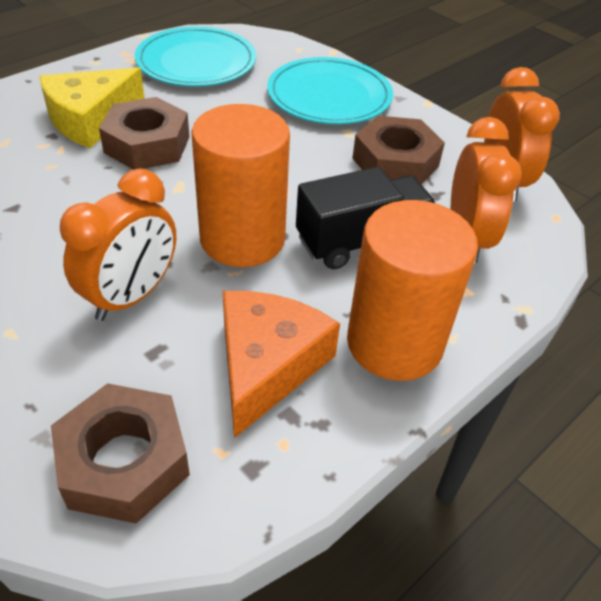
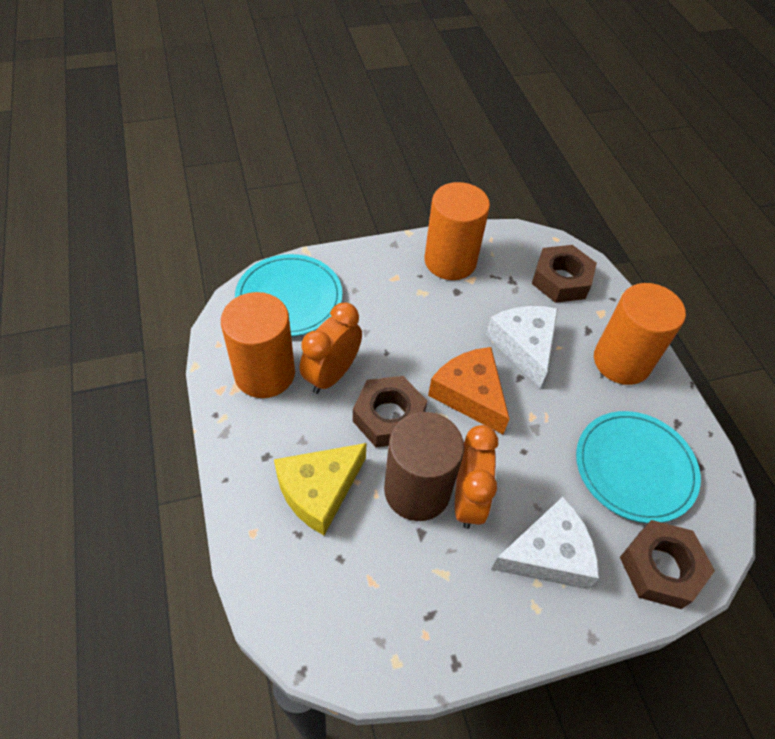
black truck: [296,167,437,269] = 1 -> none = 0
brown cylinder: none = 0 -> [384,412,464,521] = 1
orange clock: [60,168,176,321] [451,117,522,263] [484,67,560,201] = 3 -> [300,302,362,394] [455,425,498,529] = 2
orange cylinder: [191,104,290,267] [347,200,478,381] = 2 -> [221,292,295,398] [425,182,490,280] [594,283,686,385] = 3
white cheese: none = 0 -> [486,306,558,388] [491,497,599,589] = 2

